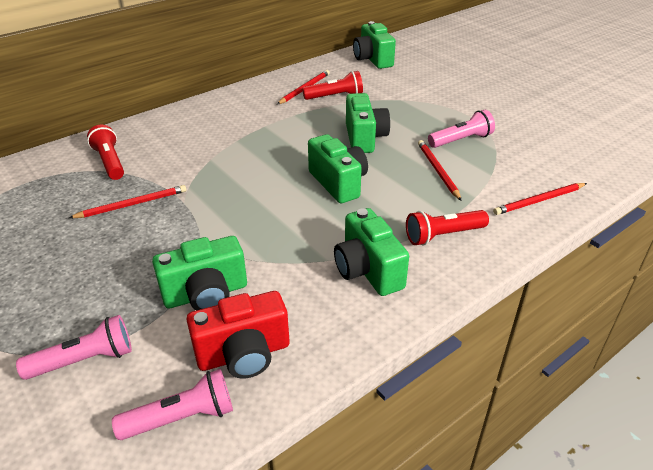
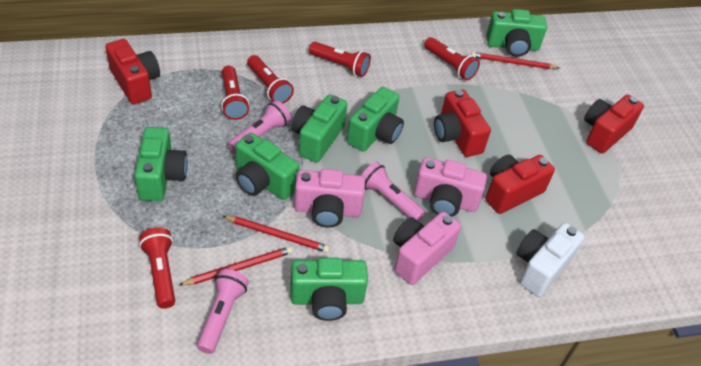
green camera: [152,236,247,310] [308,134,368,203] [334,208,409,296] [346,93,390,153] [353,21,396,69] = 5 -> [134,127,188,201] [235,133,300,200] [290,258,368,321] [291,94,347,163] [347,87,404,152] [486,9,547,57] = 6
pink camera: none = 0 -> [294,169,365,228] [393,212,461,285] [414,157,487,217] = 3
red camera: [186,291,290,379] = 1 -> [105,39,160,104] [434,90,491,157] [486,155,555,214] [584,95,644,154] = 4
red flashlight: [87,125,124,180] [302,71,363,100] [406,210,489,246] = 3 -> [139,228,175,309] [221,66,249,120] [247,55,294,103] [309,42,371,77] [424,37,480,80] = 5
red pencil: [69,185,187,218] [277,70,330,104] [418,140,462,201] [493,183,587,215] = 4 -> [178,246,293,286] [223,216,330,253] [471,52,560,69] = 3
white camera: none = 0 -> [516,223,585,297] = 1

